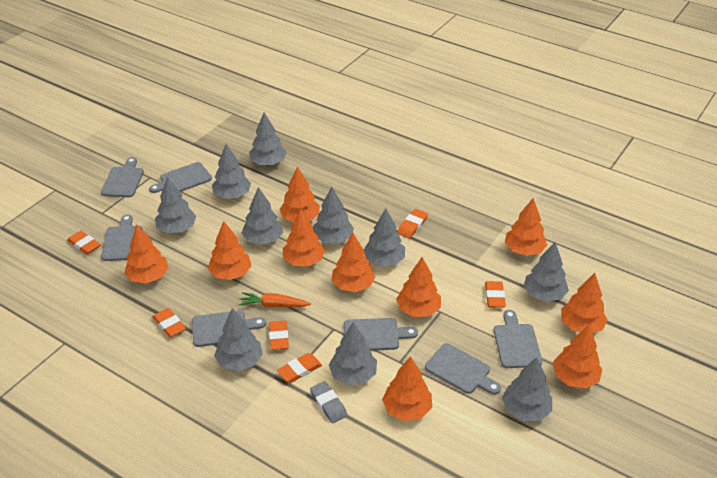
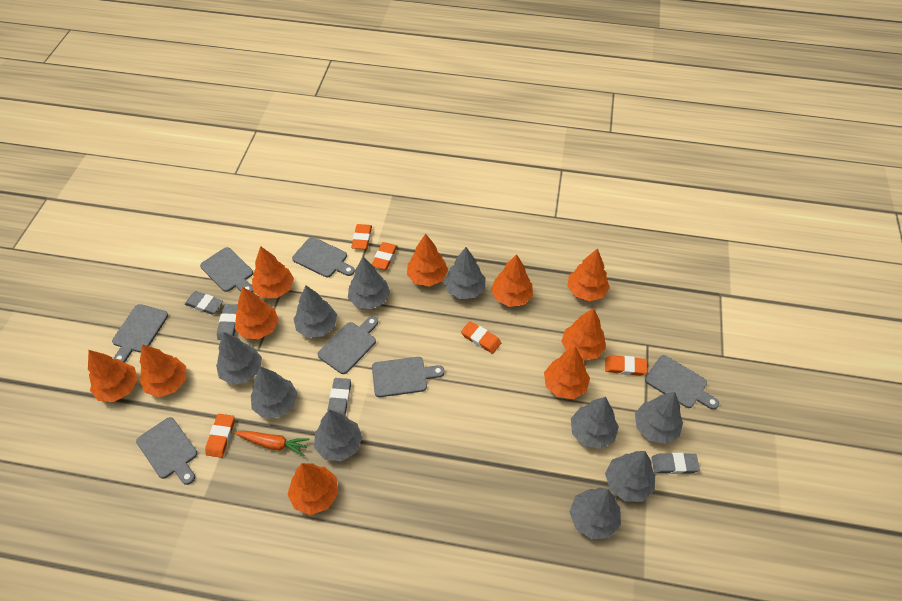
grey eraser: [310,381,347,423] = 1 -> [185,291,223,315] [217,304,238,340] [328,378,351,416] [652,453,700,474] = 4
orange eraser: [67,231,101,254] [153,308,186,337] [269,321,289,350] [277,353,322,383] [397,209,428,238] [485,281,506,308] = 6 -> [205,414,234,458] [351,224,372,249] [372,242,398,269] [461,321,501,354] [605,355,647,376] = 5

